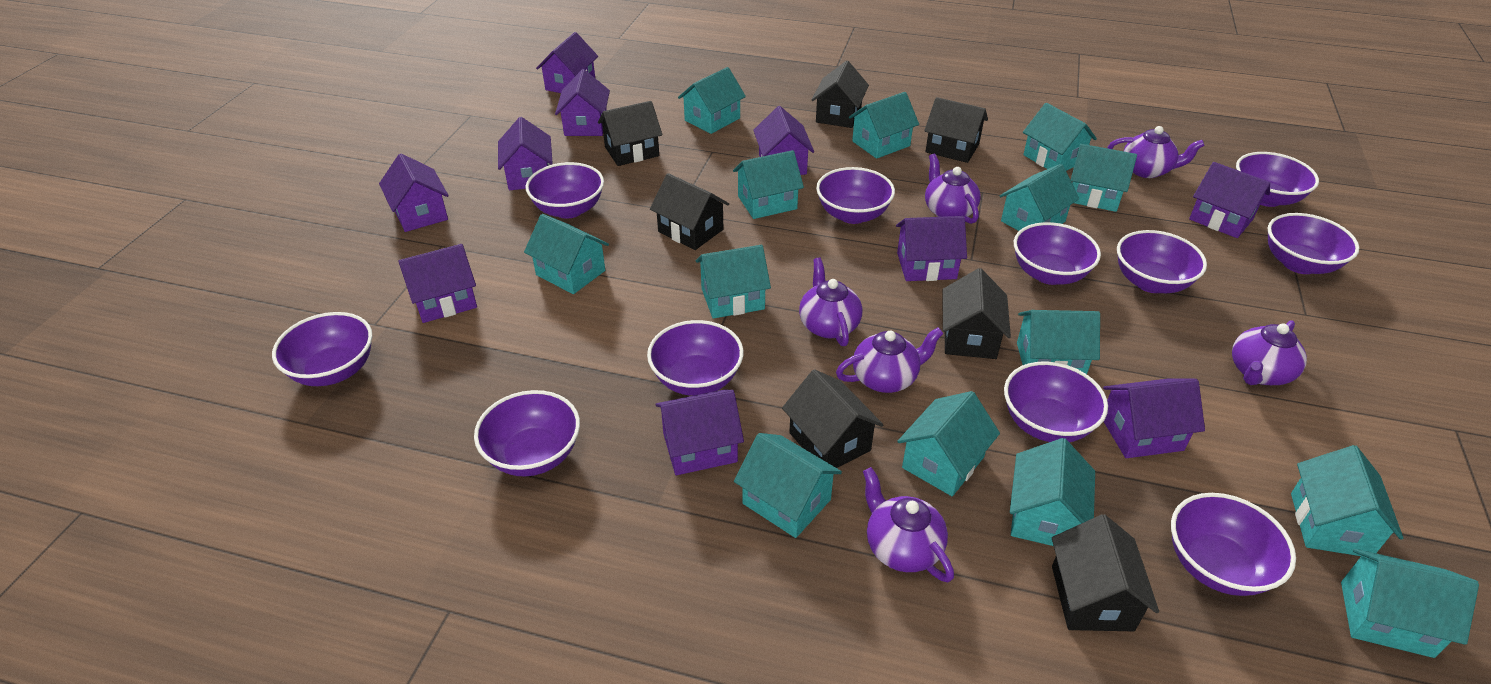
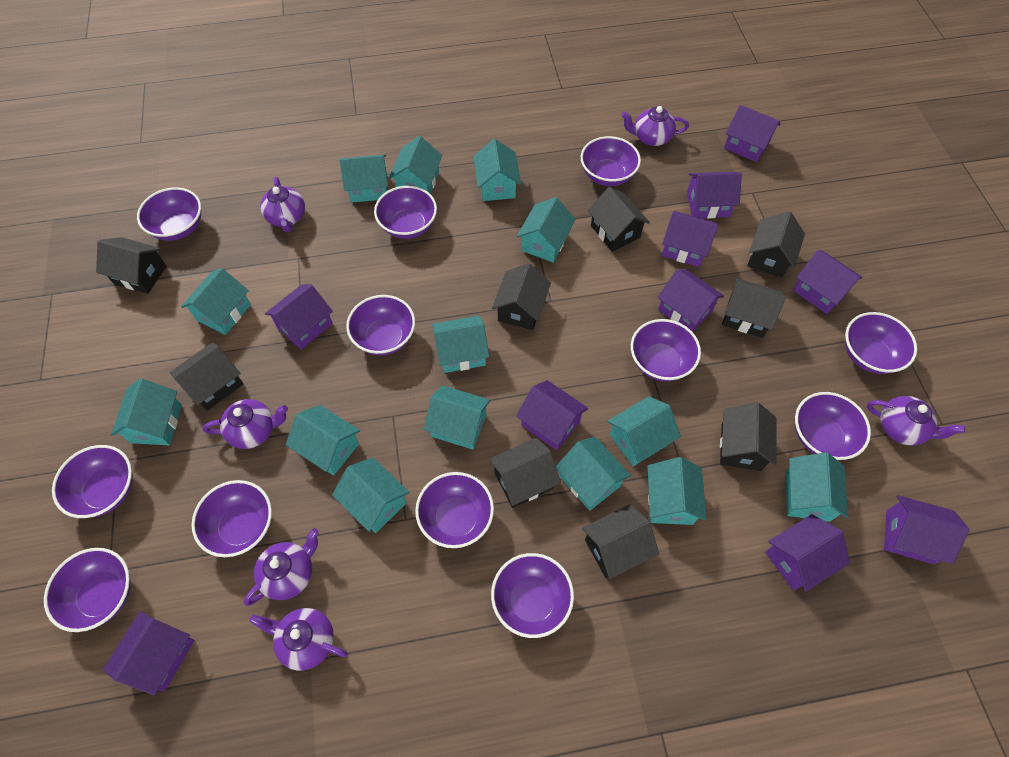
black house: [598,101,662,166] [650,173,729,250] [782,369,884,468] [812,61,869,128] [924,97,988,163] [942,268,1011,359] [1052,514,1159,631] = 7 -> [96,237,167,294] [170,342,243,411] [489,438,561,508] [492,263,551,330] [582,504,659,579] [588,187,650,252] [720,402,776,471] [722,278,786,338] [747,212,805,278] = 9
purple bowl: [272,312,372,386] [474,390,580,476] [526,162,604,219] [647,320,744,396] [816,167,895,224] [1004,361,1108,442] [1014,222,1101,285] [1117,230,1207,293] [1171,493,1296,596] [1236,152,1319,207] [1267,213,1359,274] = 11 -> [44,548,131,632] [52,445,133,518] [137,187,201,241] [192,480,272,557] [346,295,415,355] [374,186,437,239] [415,472,494,548] [491,553,574,638] [581,136,641,186] [631,319,701,382] [795,392,871,460] [845,312,917,374] = 12

